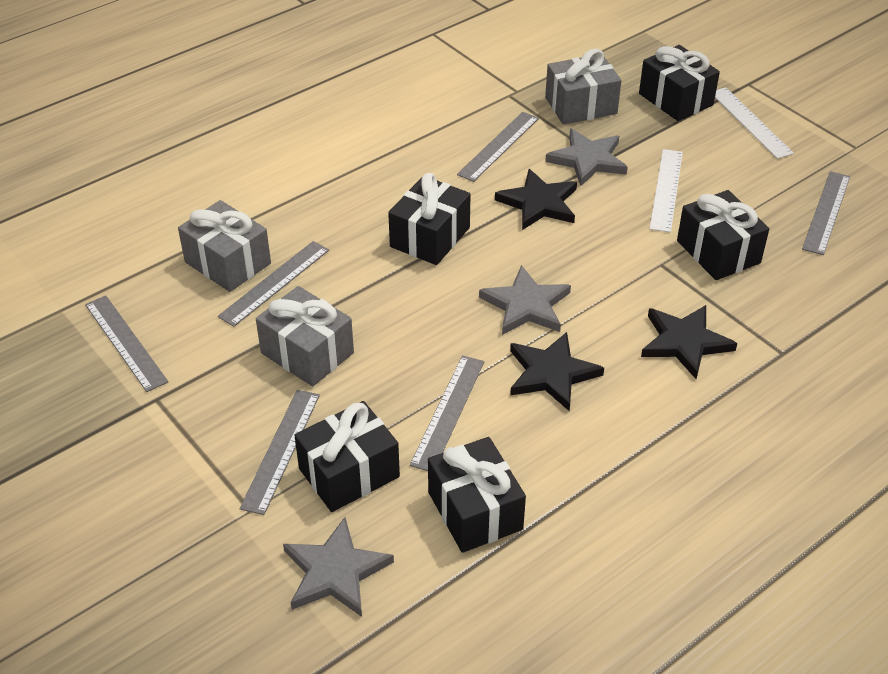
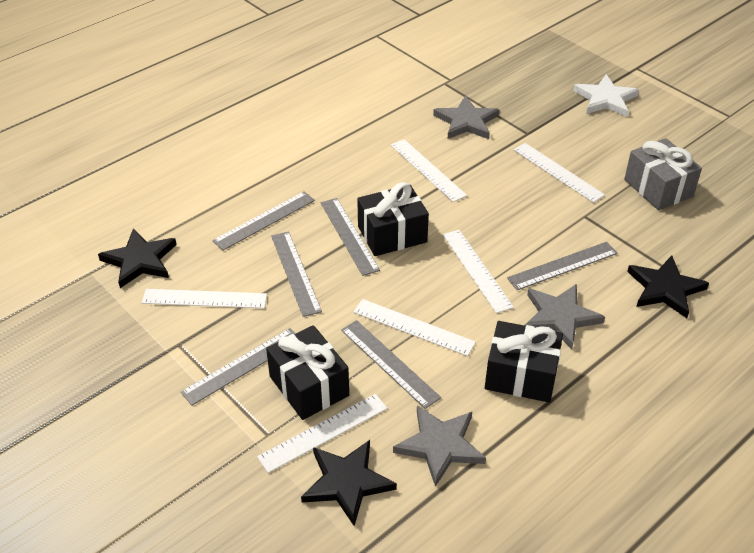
black gift: [294,401,400,512] [388,173,471,265] [428,437,526,553] [639,45,720,121] [677,190,769,280] = 5 -> [266,325,349,420] [357,182,429,256] [485,321,563,402] = 3
grey gift: [178,200,271,292] [256,286,354,386] [545,48,621,124] = 3 -> [624,138,702,210] = 1
white ruler: [650,149,683,233] [715,87,794,159] = 2 -> [142,289,267,308] [257,394,387,473] [353,299,476,356] [391,139,467,202] [443,230,514,313] [514,143,605,203] = 6
white star: none = 0 -> [573,74,639,117] = 1

